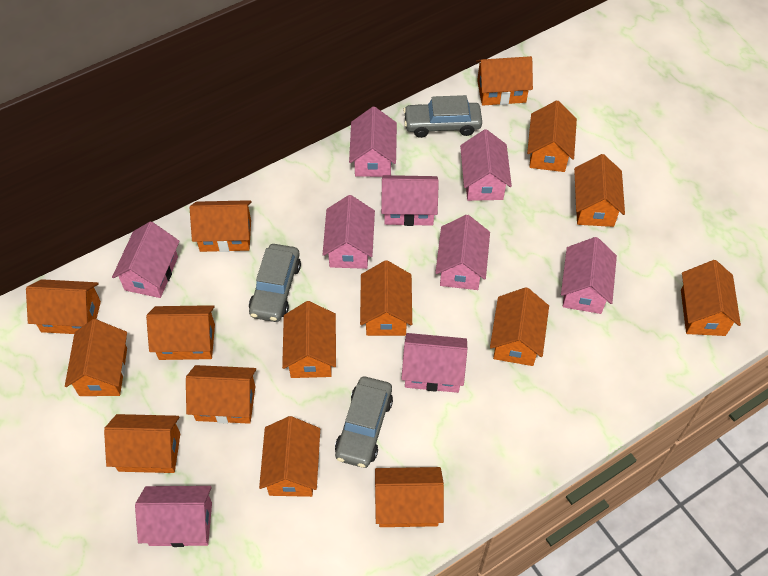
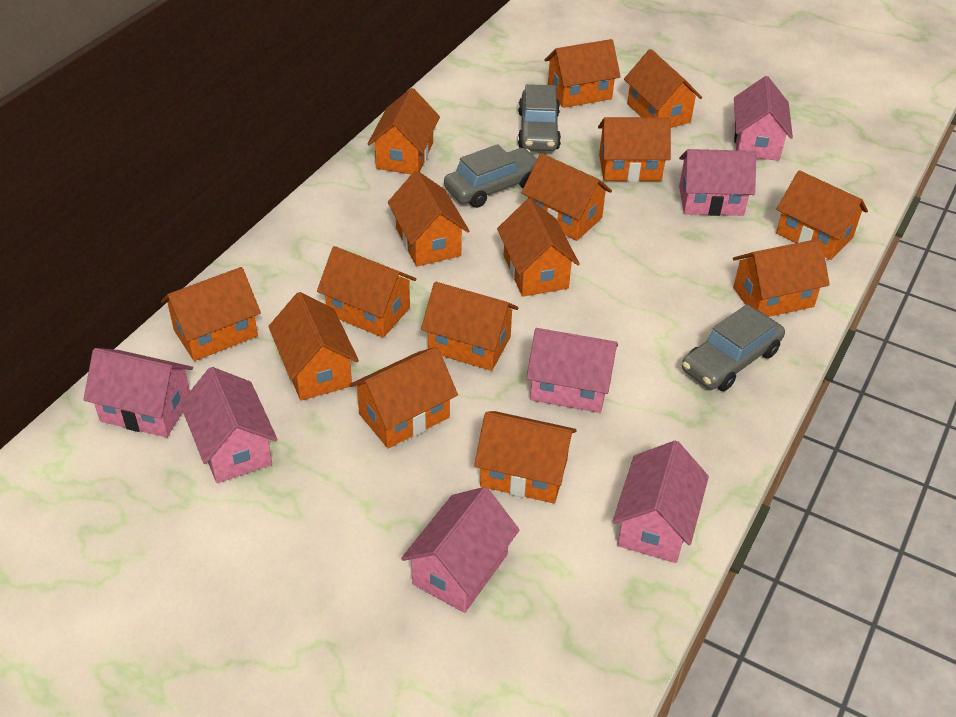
pink house: [112,221,180,298] [135,486,212,547] [323,195,375,269] [349,107,397,177] [381,175,439,226] [401,333,467,393] [435,215,490,290] [460,129,512,201] [561,237,617,314] = 9 -> [83,348,193,437] [180,367,277,483] [401,487,519,613] [526,328,618,413] [612,441,709,563] [679,149,756,216] [734,76,793,161] = 7

